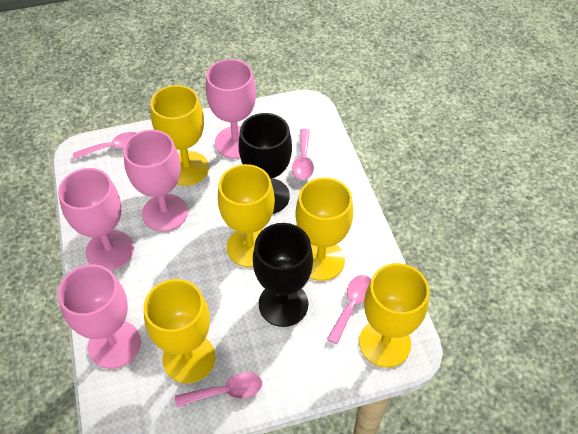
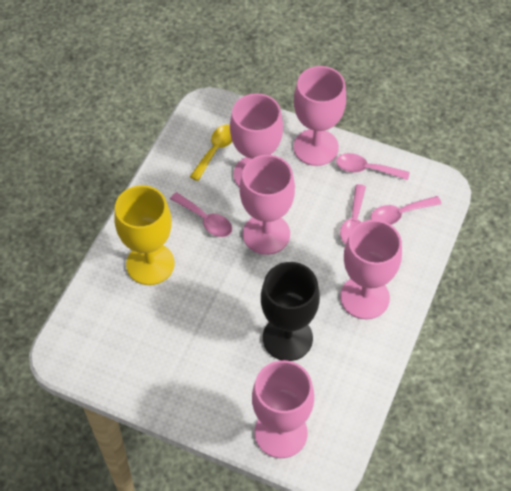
black goblet: [239,113,292,214] [253,223,313,327] = 2 -> [261,262,320,361] = 1
pink goblet: [58,168,134,271] [58,265,141,369] [123,130,188,232] [206,59,256,159] = 4 -> [230,93,283,187] [240,155,295,255] [252,360,314,458] [294,66,346,166] [340,220,402,319] = 5
yellow goblet: [144,279,215,383] [150,85,209,186] [218,164,275,267] [295,177,353,281] [359,263,429,368] = 5 -> [114,185,175,285] = 1
yellow spoon: none = 0 -> [190,125,232,181] = 1

